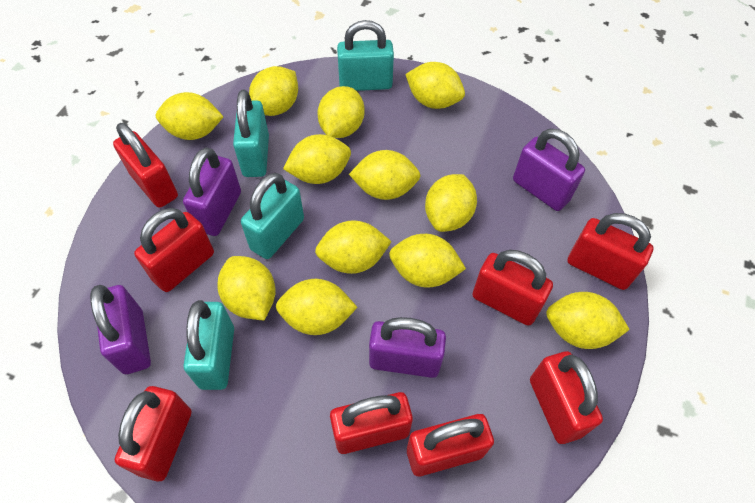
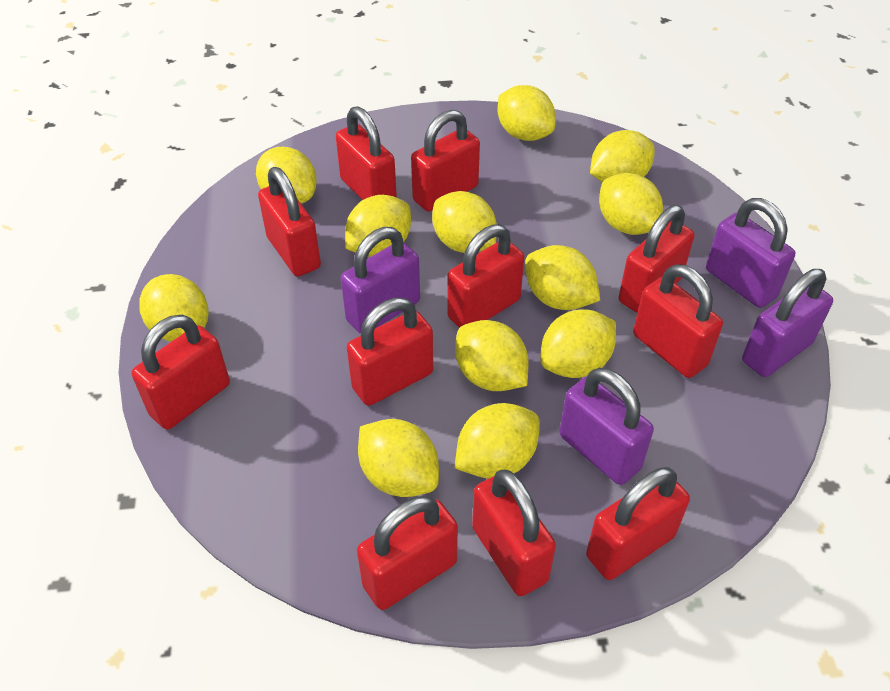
red padlock: [113,123,178,208] [115,386,191,481] [134,208,214,292] [330,392,413,454] [407,414,494,476] [472,250,553,326] [530,351,603,444] [567,213,654,290] = 8 -> [131,315,230,429] [258,167,321,277] [336,106,397,200] [347,298,433,406] [357,496,458,610] [411,110,480,212] [447,224,524,328] [472,470,556,596] [586,467,690,580] [619,205,694,313] [633,264,723,378] = 11
turquoise padlock: [183,300,234,390] [233,90,269,177] [241,173,304,259] [337,20,394,91] = 4 -> none = 0

